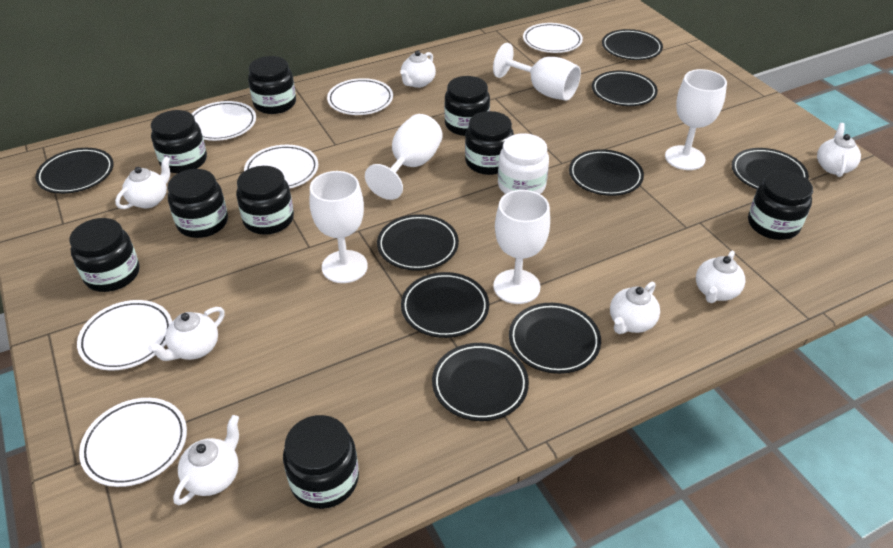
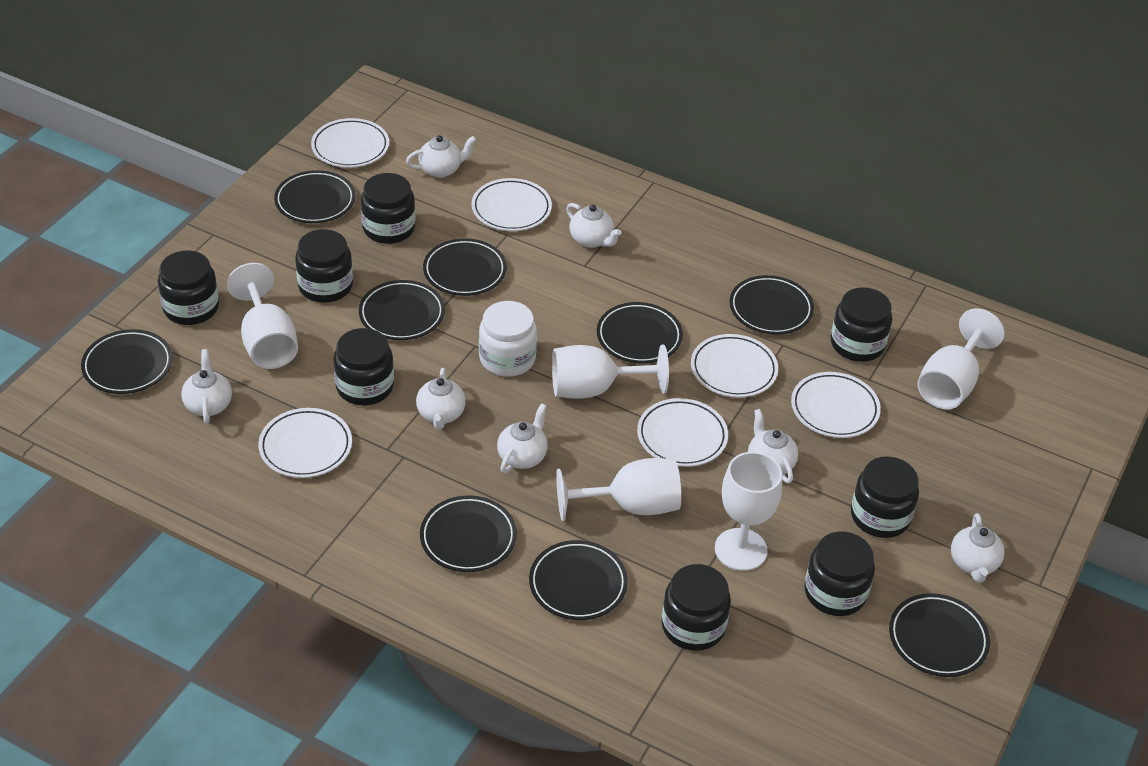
black jar: [69,218,140,292] [151,110,207,173] [167,169,228,238] [236,166,294,235] [248,56,296,114] [283,415,359,509] [444,76,490,136] [465,111,514,175] [748,171,813,240] = 9 -> [158,251,219,325] [295,229,353,303] [333,328,394,405] [361,173,416,244] [661,564,731,651] [804,531,875,616] [831,287,892,362] [851,456,919,538] = 8

